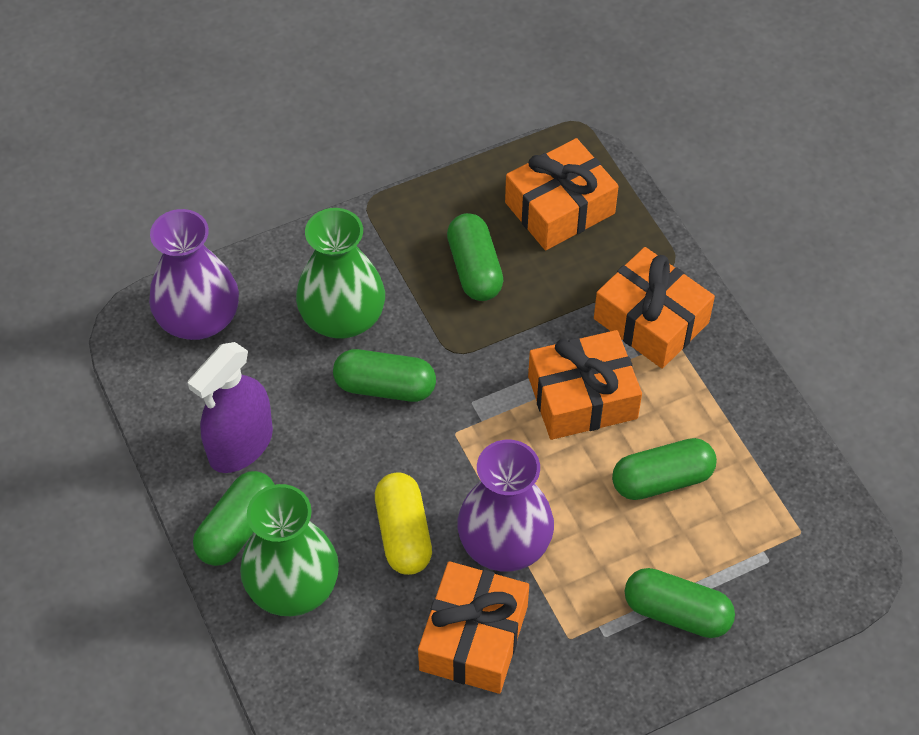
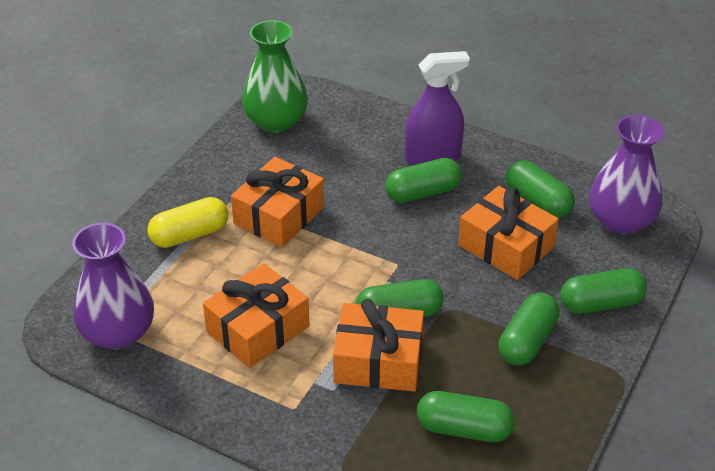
green capsule: [193,471,275,566] [333,349,436,402] [447,213,503,301] [612,438,717,500] [625,568,735,638] = 5 -> [355,279,444,317] [385,158,462,203] [417,391,515,442] [498,293,560,366] [506,160,575,218] [560,268,647,314] = 6
green vase: [240,484,339,616] [296,208,385,339] = 2 -> [242,20,308,133] = 1

